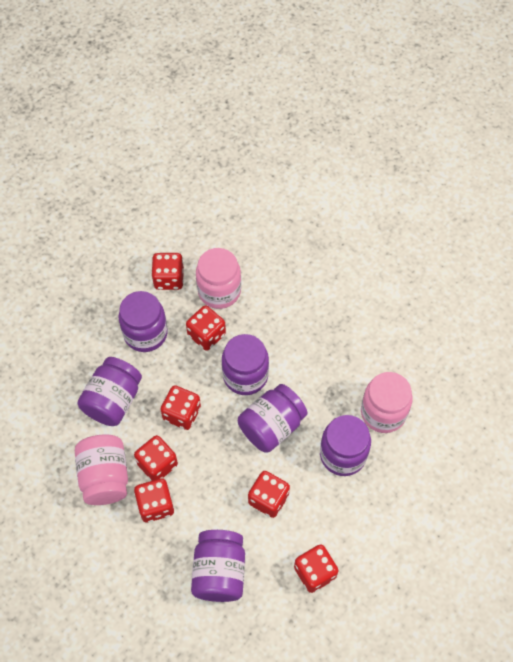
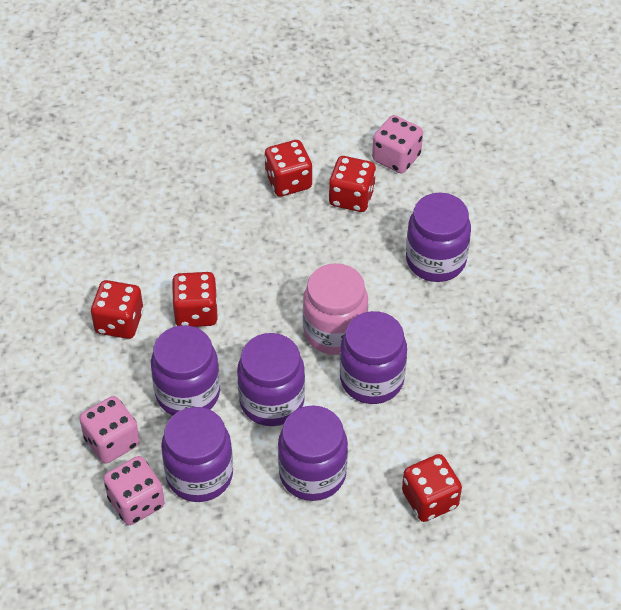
pink dice: none = 0 -> [79,396,140,463] [103,456,165,525] [372,115,423,173] = 3
pink jar: [75,434,128,505] [196,248,241,309] [361,372,412,433] = 3 -> [303,263,368,355] = 1
red dice: [134,435,178,481] [134,479,174,523] [151,253,184,290] [160,385,201,430] [186,305,226,351] [248,471,290,518] [294,544,339,593] = 7 -> [91,280,144,339] [172,272,218,327] [265,140,312,197] [329,156,376,212] [402,454,462,522] = 5

